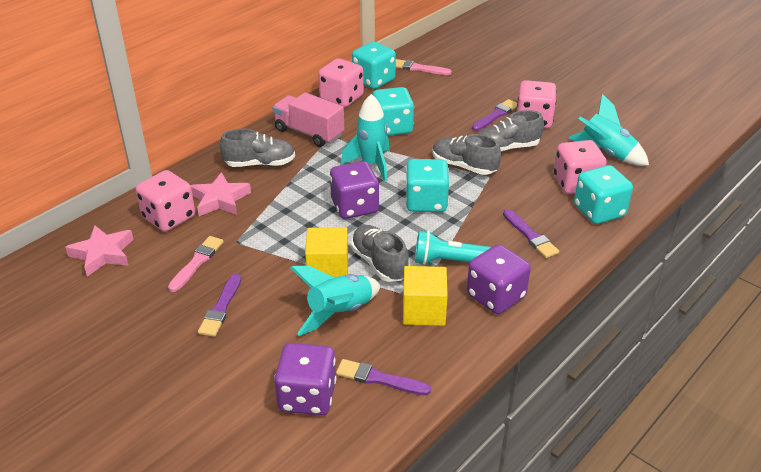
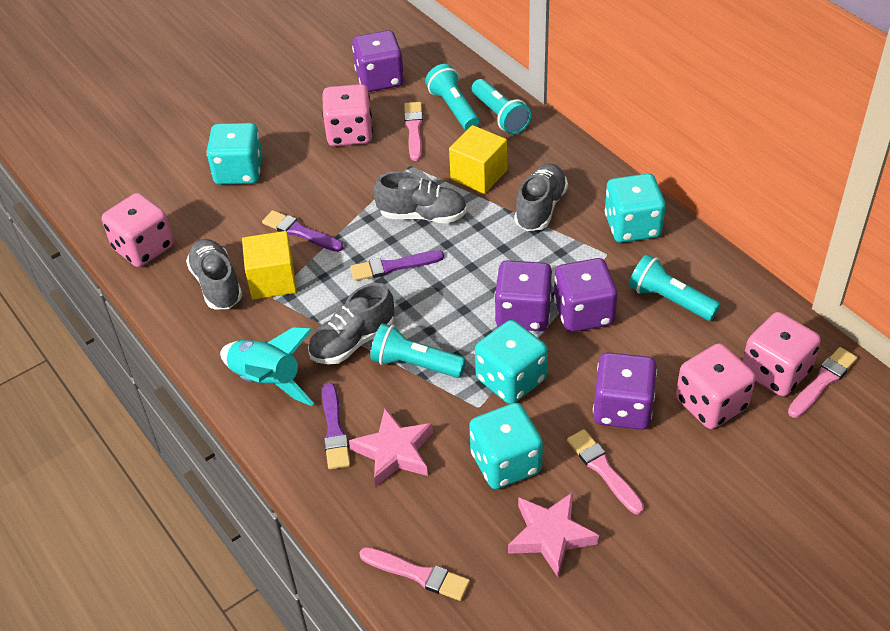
pink brush: [168,236,224,292] [396,59,452,75] = 2 -> [360,547,470,601] [404,102,423,161] [567,429,644,515] [788,347,858,418] = 4
pink truck: [272,92,344,147] = 1 -> none = 0
purple brush: [198,273,241,337] [336,359,431,395] [472,99,517,131] [503,209,559,258] = 4 -> [262,210,343,252] [322,383,350,470] [350,250,444,281] = 3
purple dice: [274,343,336,416] [330,161,379,219] [467,244,531,314] = 3 -> [352,30,404,92] [494,260,553,331] [554,258,617,332] [593,352,657,430] = 4
turquoise flashlight: [415,231,491,265] = 1 -> [370,323,466,378] [425,64,479,130] [472,79,531,135] [629,254,720,321] = 4
turquoise rocket: [290,265,381,336] [341,94,390,182] [568,94,649,166] = 3 -> [220,328,314,406] = 1

